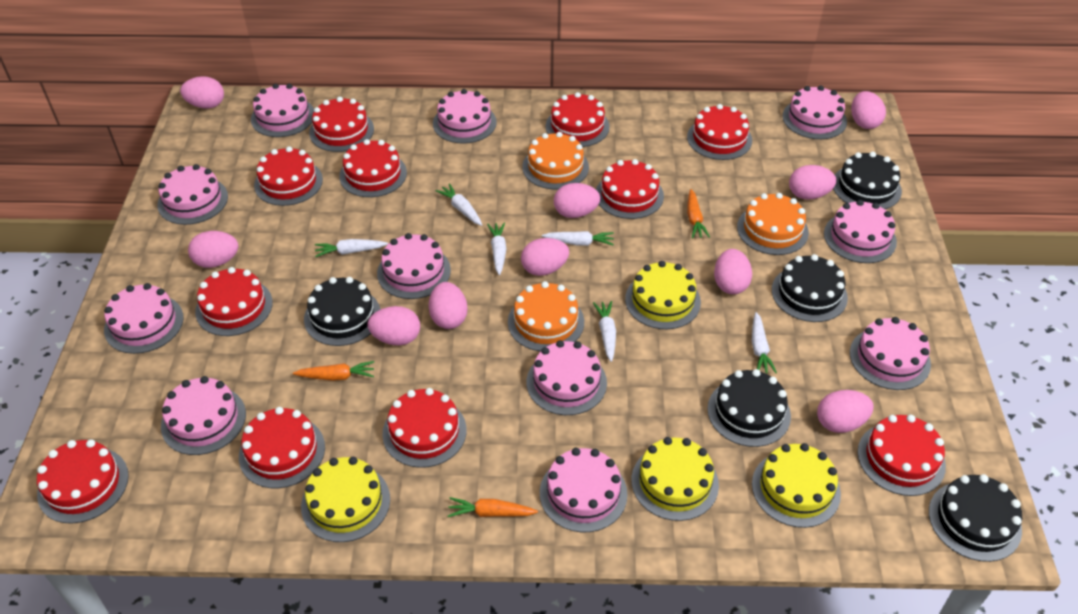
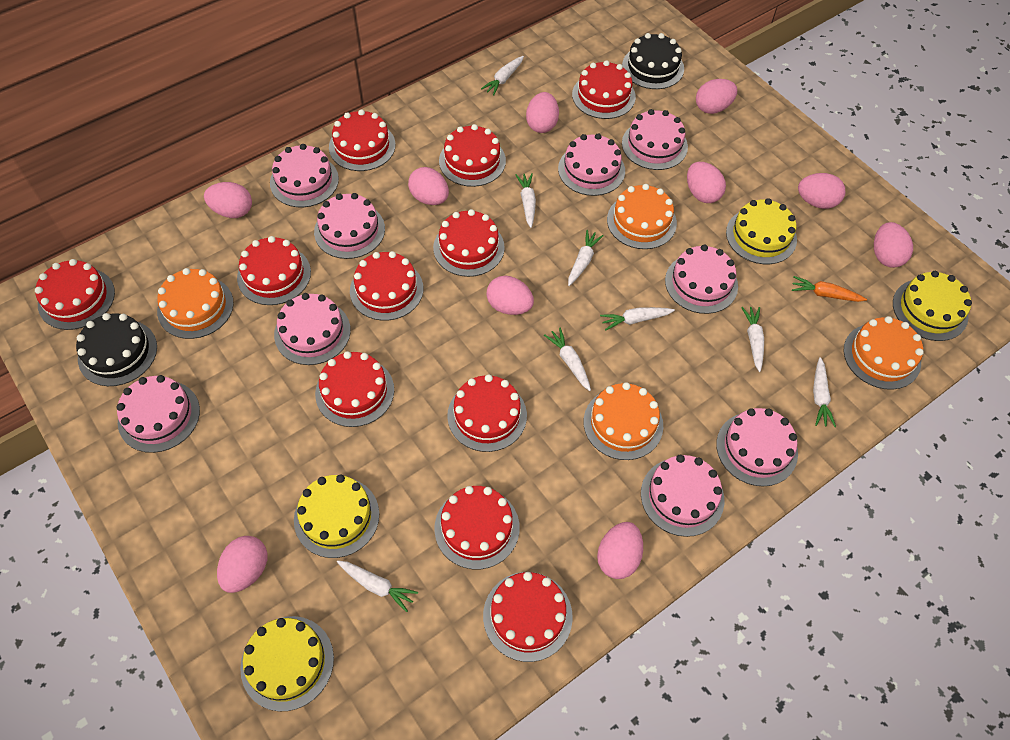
black cake: [304,277,381,346] [707,369,791,447] [772,254,848,322] [833,152,902,209] [929,474,1022,562] = 5 -> [76,313,157,386] [622,33,684,89] = 2
orange cake: [508,281,584,352] [522,132,589,190] [737,193,809,255] = 3 -> [157,268,234,339] [584,382,663,460] [607,184,677,249] [844,316,924,390] = 4
orange carrot: [293,361,374,381] [448,497,538,517] [687,189,710,238] = 3 -> [792,276,867,302] = 1
pink cake: [104,283,184,354] [157,164,228,225] [161,376,246,455] [251,84,314,137] [377,233,451,299] [433,89,497,144] [526,340,607,415] [540,448,627,532] [782,85,847,139] [824,200,897,263] [850,317,931,390] = 11 -> [116,375,200,453] [270,144,339,207] [274,293,351,365] [314,193,385,259] [558,133,625,196] [622,109,688,170] [641,455,724,537] [665,244,738,314] [716,408,798,486] = 9
white carrot: [315,239,388,257] [436,183,482,226] [487,222,506,275] [542,231,614,246] [593,301,616,362] [752,312,777,374] = 6 -> [337,560,418,612] [481,56,524,96] [516,173,536,228] [544,327,591,391] [568,230,604,286] [600,307,675,331] [741,307,764,372] [813,357,836,427] = 8

